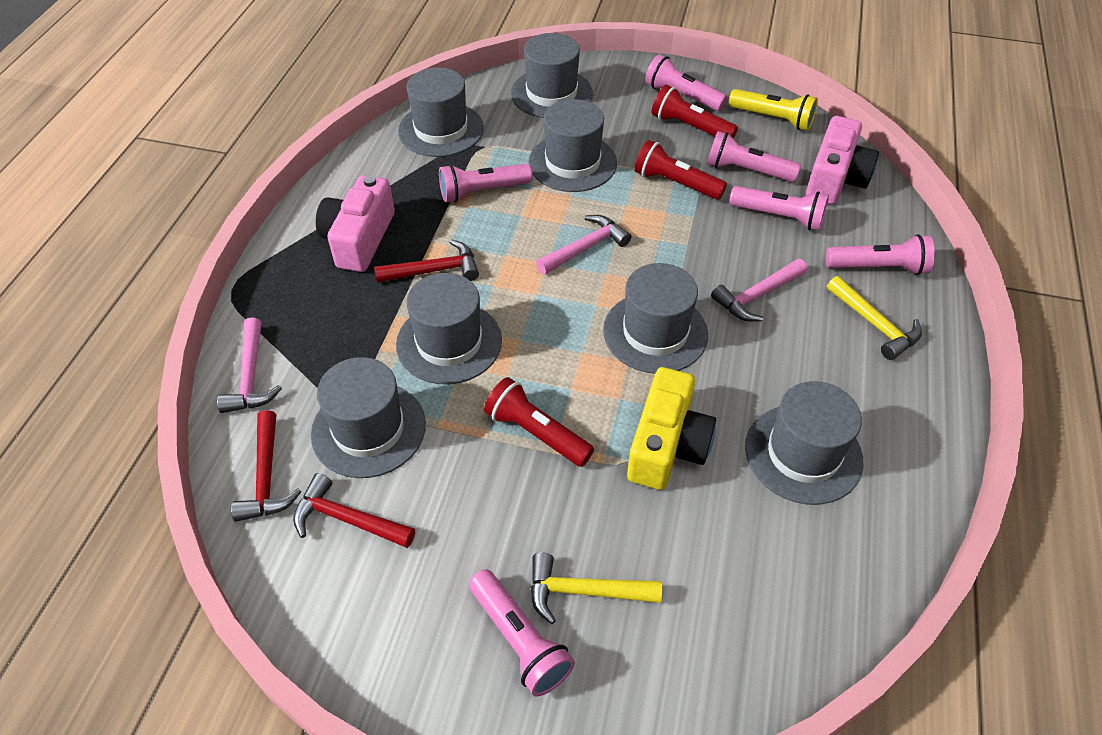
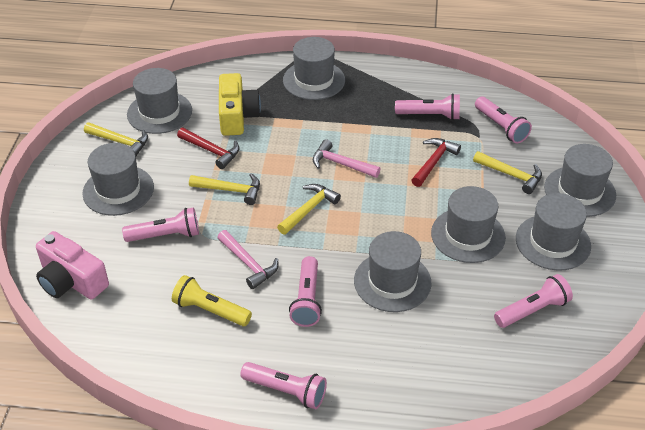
pink camera: [316,175,395,272] [806,116,879,204] = 2 -> [36,231,109,299] = 1
pink hammer: [217,317,282,413] [536,215,631,274] [711,259,807,322] = 3 -> [217,230,279,289] [313,139,381,178] = 2
red flashlight: [484,377,594,467] [634,140,727,200] [652,85,738,139] = 3 -> none = 0
red hammer: [231,410,301,522] [293,473,415,548] [374,239,479,283] = 3 -> [177,128,240,169] [411,138,461,187] = 2
yellow hammer: [531,552,662,624] [827,276,922,360] = 2 -> [84,122,148,156] [189,173,260,205] [277,184,341,235] [473,151,542,194] = 4

